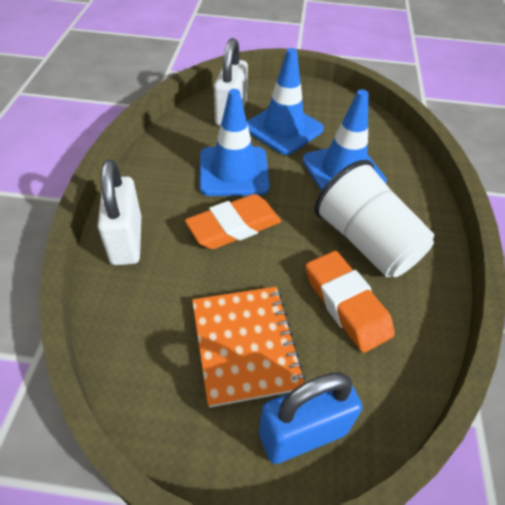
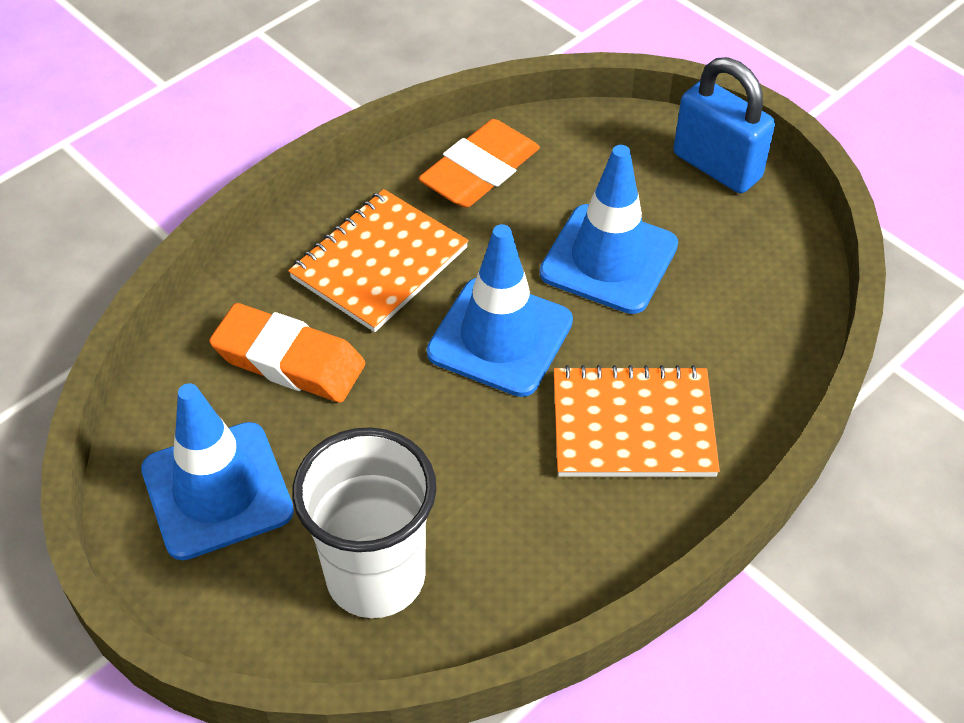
orange notebook: [192,287,306,408] = 1 -> [288,189,469,332] [554,365,720,477] = 2
white padlock: [98,159,141,265] [214,38,248,126] = 2 -> none = 0

